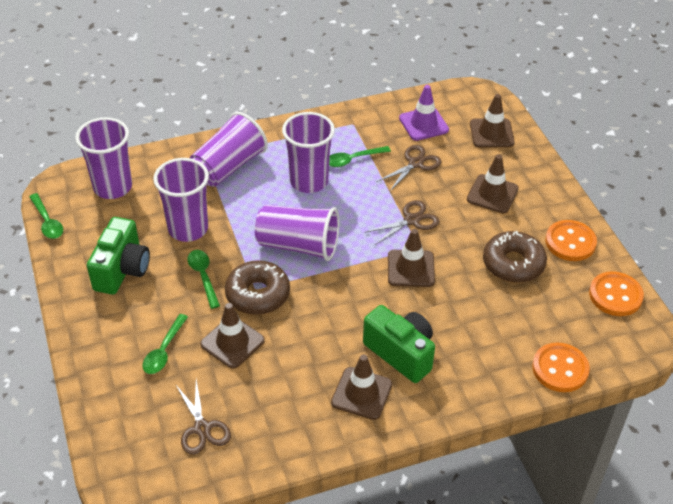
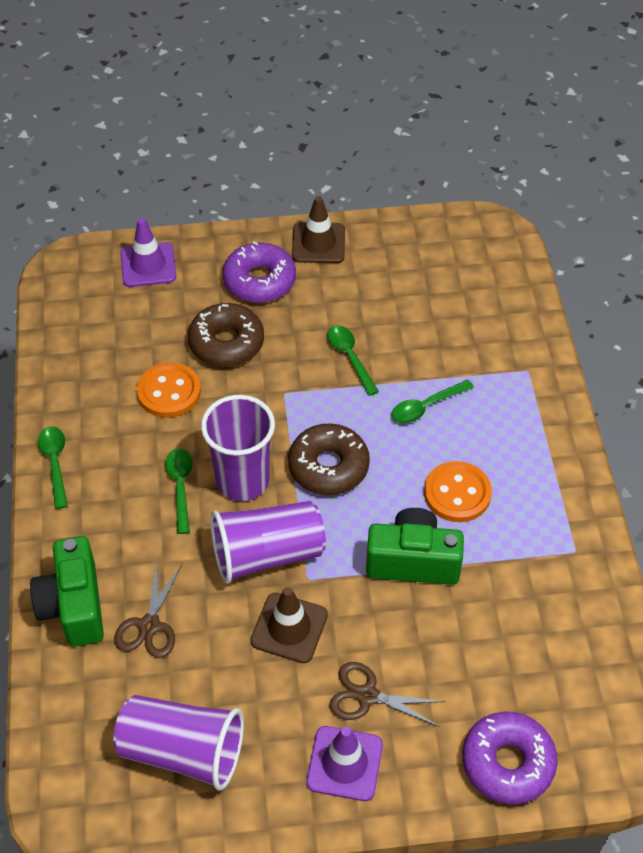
brown scissors: [175,379,231,455] [364,200,439,245] [376,145,441,191] = 3 -> [114,562,182,658] [329,662,446,727] = 2
brown traffic cone: [200,303,265,369] [331,355,392,420] [388,229,435,287] [467,154,519,213] [470,94,515,148] = 5 -> [250,587,328,663] [292,196,345,263] = 2
orange button: [532,343,590,392] [545,220,597,261] [589,271,644,316] = 3 -> [137,362,201,418] [424,461,492,522] = 2
purple cup: [75,117,132,199] [153,158,209,242] [190,112,268,187] [255,205,339,261] [282,112,335,193] = 5 -> [113,695,244,791] [201,395,275,501] [210,501,326,584] = 3
purple donut: none = 0 -> [223,241,296,303] [462,711,558,804] = 2
purple traffic cone: [399,85,449,141] = 1 -> [120,218,176,287] [306,726,383,801] = 2

